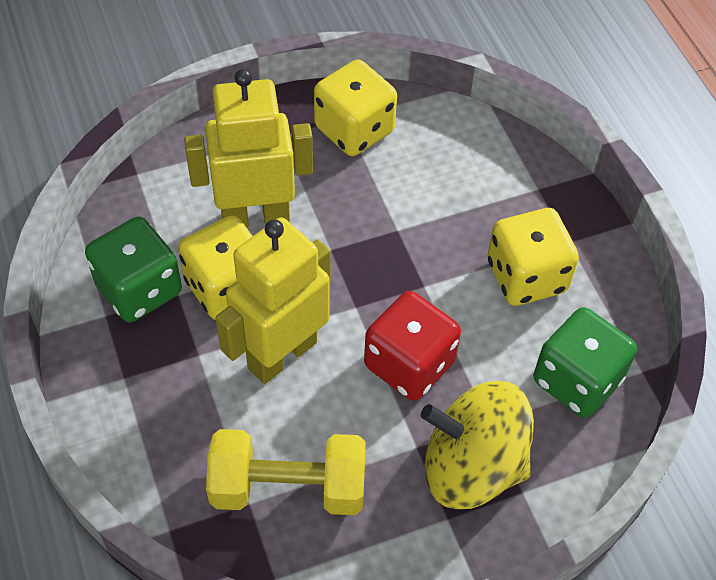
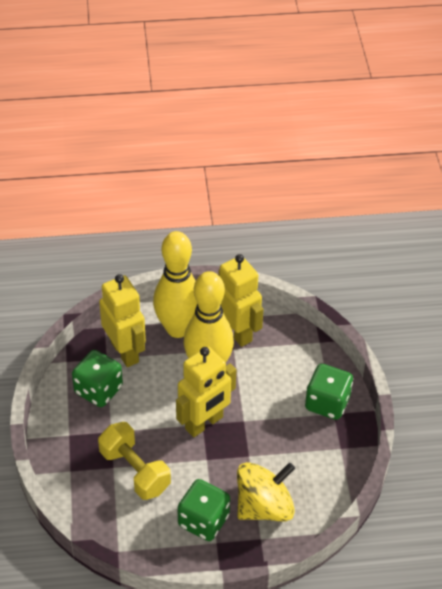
green dice: [85,217,182,322] [533,307,637,418] = 2 -> [72,350,123,407] [177,479,230,541] [305,364,353,420] = 3
red dice: [364,291,461,401] = 1 -> none = 0
yellow bowling pin: none = 0 -> [153,231,197,338] [184,271,234,363] = 2
yellow dice: [178,215,252,320] [314,60,397,156] [487,208,579,306] = 3 -> none = 0
yellow robot: [184,69,313,228] [216,217,331,384] = 2 -> [99,274,146,367] [176,347,236,437] [218,254,264,347] = 3

